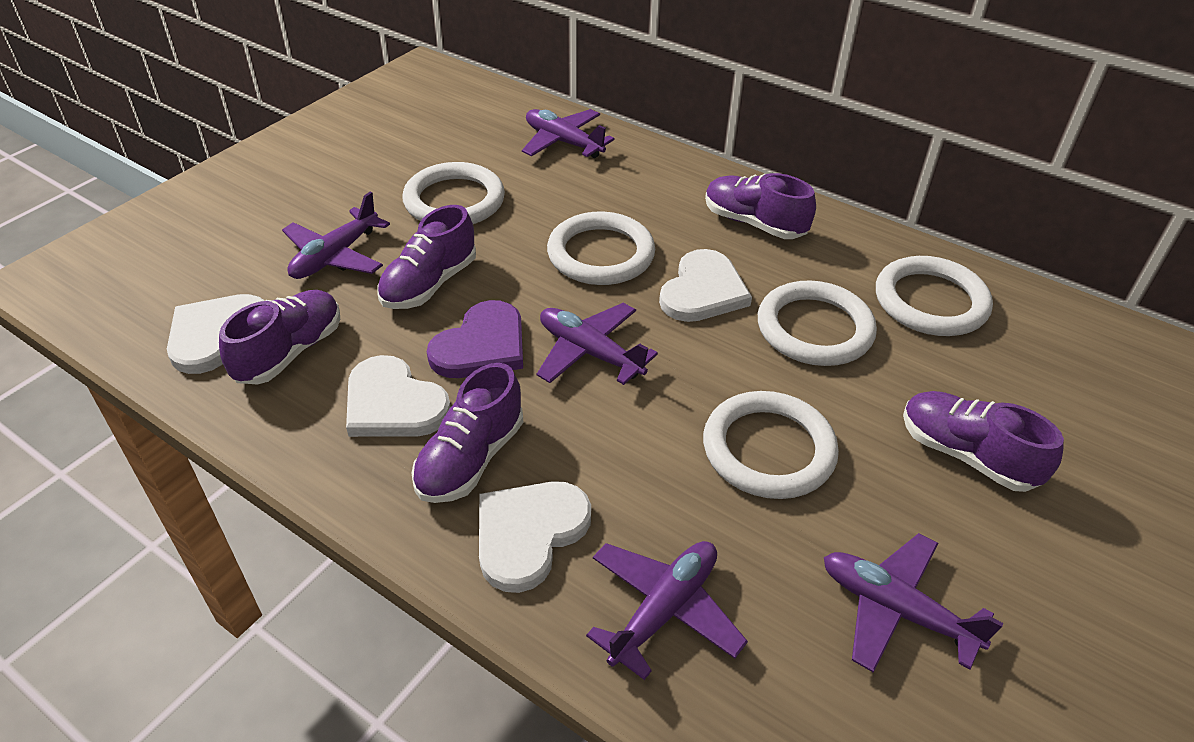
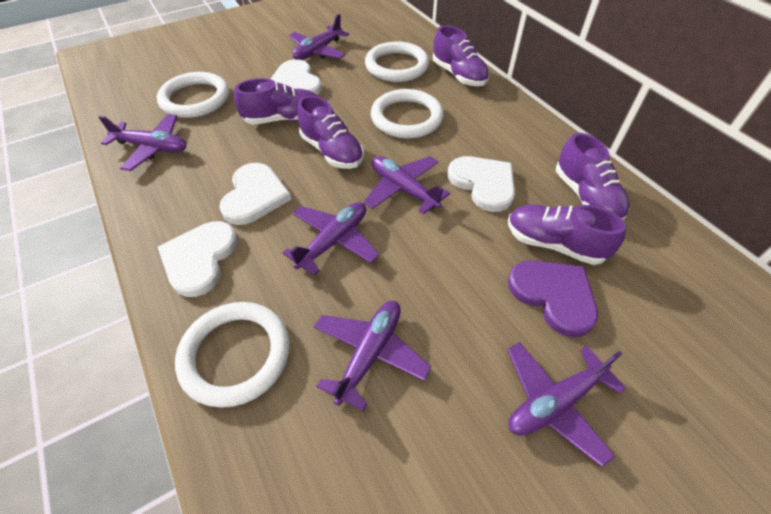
purple plane: [282,191,390,279] [522,109,615,158] [537,303,658,385] [586,541,748,680] [824,533,1004,672] = 5 -> [98,114,187,171] [283,202,379,276] [289,14,349,60] [314,301,431,411] [364,156,450,214] [507,342,626,467] = 6
white ring: [402,162,505,224] [547,212,655,285] [703,391,839,499] [758,280,877,366] [876,256,993,336] = 5 -> [157,72,229,118] [175,302,290,408] [365,42,429,82] [371,89,444,139] = 4

